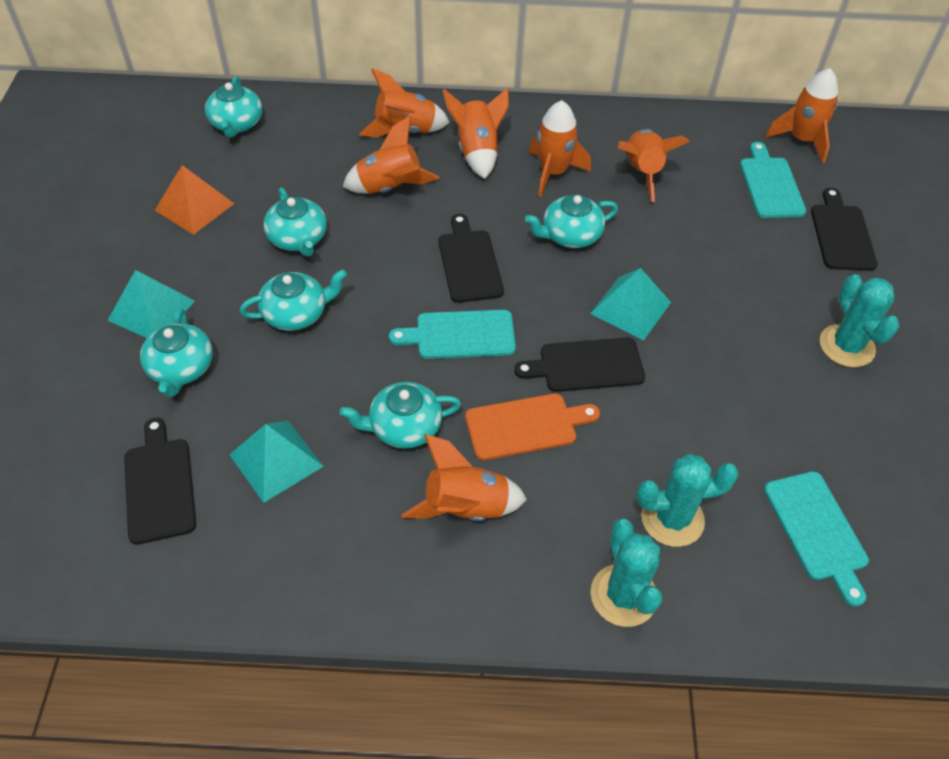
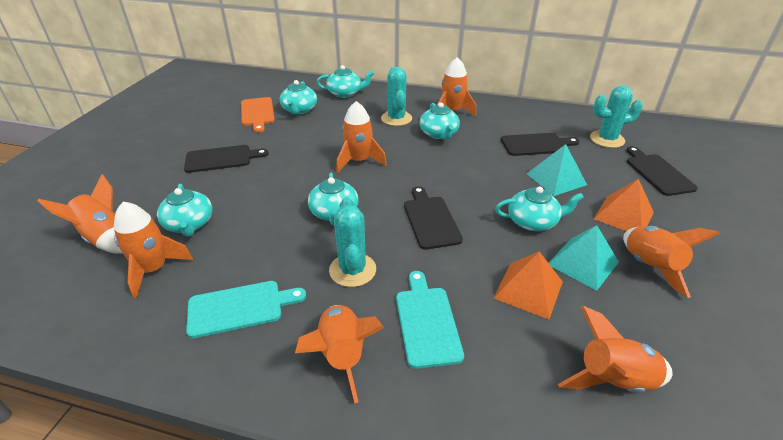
orange pyramid: [155,165,235,235] = 1 -> [493,252,563,319] [594,179,654,231] = 2
turquoise cutting board: [389,310,516,359] [740,142,806,218] [764,471,869,607] = 3 -> [186,281,306,338] [396,271,464,369] = 2
turquoise pyramid: [107,270,195,338] [229,421,324,503] [590,268,671,341] = 3 -> [527,144,587,196] [549,225,619,291] = 2

